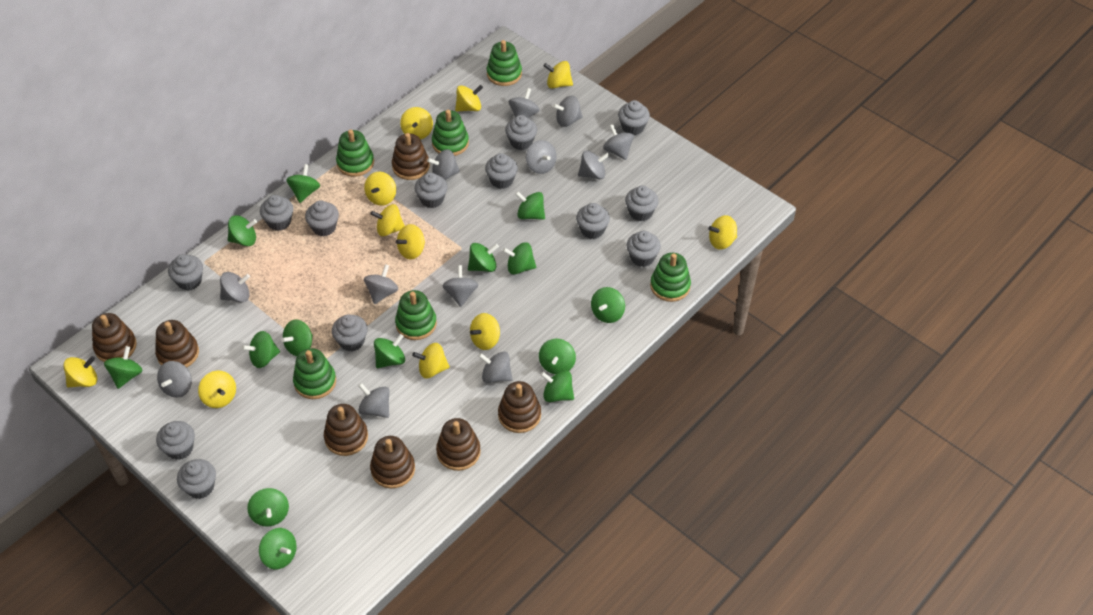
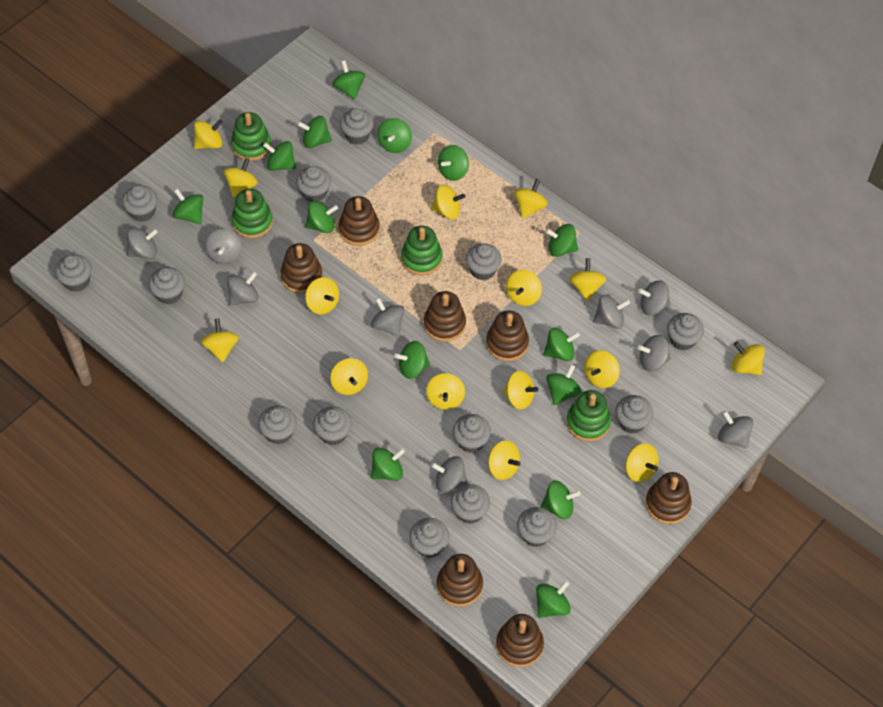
green stacking toy: [293,348,336,399] [336,130,374,177] [395,290,437,340] [432,110,469,156] [487,40,522,86] [650,253,691,302] = 6 -> [231,112,271,161] [231,189,273,238] [401,226,442,275] [566,390,611,441] = 4
grey cupcake: [156,421,195,460] [168,254,203,291] [177,459,216,499] [260,195,293,231] [305,200,339,236] [332,315,368,351] [414,172,448,208] [485,153,518,189] [505,115,537,150] [576,203,610,239] [618,100,650,135] [625,185,659,221] [627,231,661,267] = 13 -> [55,255,92,292] [122,185,158,222] [149,267,185,304] [258,405,297,444] [296,166,331,202] [313,406,352,445] [340,108,374,145] [410,518,449,558] [451,484,490,524] [453,414,491,453] [466,243,502,280] [517,507,557,547] [615,395,653,434] [667,313,704,351] = 14
grey spinning top: [157,361,192,398] [220,272,250,302] [358,383,390,418] [364,264,398,304] [427,149,460,180] [442,265,478,307] [478,352,513,383] [509,88,540,118] [526,140,557,174] [553,96,583,127] [578,150,610,179] [603,124,634,160] = 12 -> [127,227,158,259] [205,229,242,264] [227,272,258,306] [371,298,405,336] [431,456,468,493] [593,295,630,328] [638,280,671,316] [638,335,671,372] [718,411,753,448] = 9
yellow spinning top: [64,356,97,387] [198,371,236,408] [364,172,396,206] [370,204,405,236] [396,224,425,259] [400,107,433,139] [412,343,450,378] [455,85,483,112] [470,313,500,350] [544,61,573,88] [708,215,737,250] = 11 -> [194,120,223,149] [201,319,239,362] [224,158,258,197] [305,277,339,314] [330,358,368,395] [426,373,465,410] [431,185,466,219] [488,440,521,480] [503,371,539,410] [506,270,542,306] [514,179,548,218] [569,258,606,301] [584,350,620,388] [625,444,659,482] [732,342,765,375] = 15

